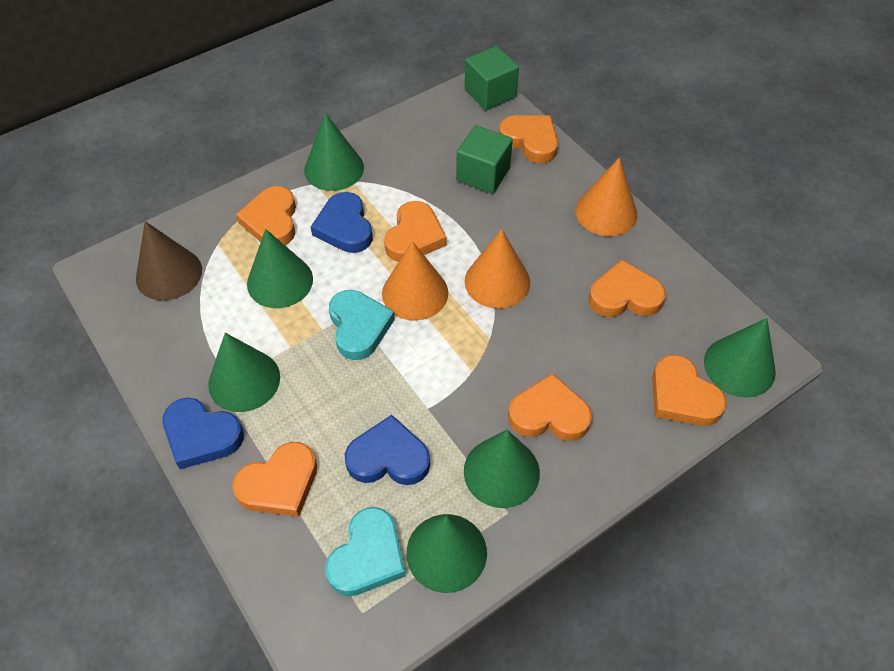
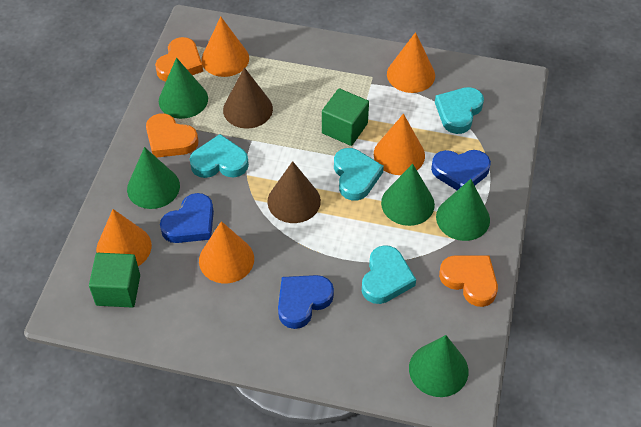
brown cone: [136,221,202,301] = 1 -> [223,67,273,129] [267,161,321,223] = 2
green cone: [208,333,280,412] [247,229,313,308] [304,113,364,191] [407,514,487,593] [464,430,540,508] [704,318,776,398] = 6 -> [127,147,180,209] [159,58,208,119] [381,164,435,226] [409,335,468,397] [436,179,490,241] = 5
orange cone: [382,241,448,321] [465,229,530,309] [575,158,637,236] = 3 -> [96,209,152,266] [199,221,254,283] [201,16,249,77] [374,114,425,175] [387,32,435,93] = 5
orange heart: [232,442,317,517] [236,186,296,245] [384,201,447,262] [499,115,558,163] [508,373,592,441] [588,260,666,317] [652,355,727,426] = 7 -> [146,113,198,158] [155,37,203,81] [439,255,498,307] = 3
turquoise heart: [325,507,406,596] [329,290,395,360] = 2 -> [190,134,249,178] [334,148,384,201] [362,245,416,304] [435,87,484,134] = 4

